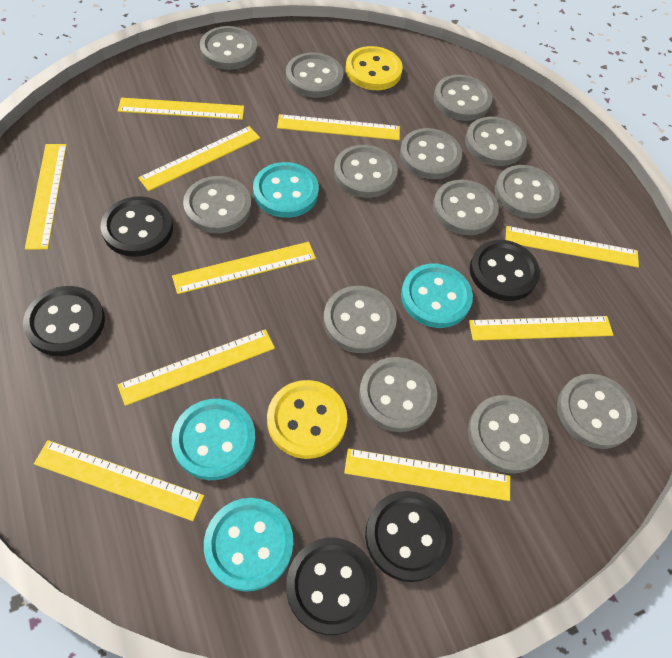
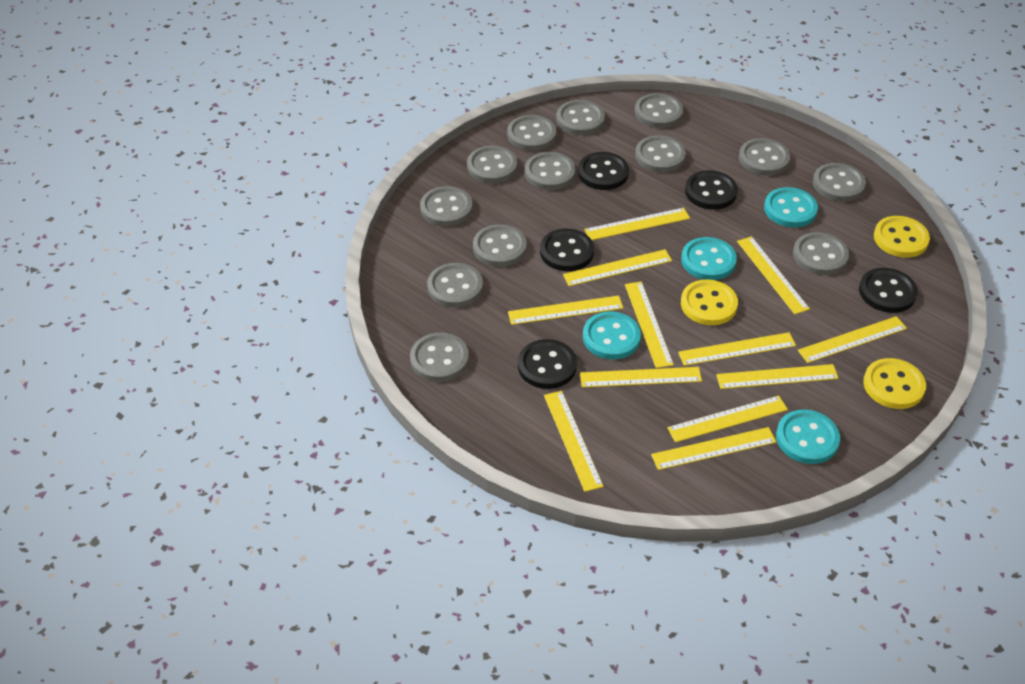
yellow button: [267,380,347,459] [346,46,403,90] = 2 -> [681,279,738,325] [863,358,926,409] [874,216,930,258] = 3
yellow ruler: [25,144,67,250] [34,440,204,521] [117,329,275,406] [118,98,244,120] [138,126,260,191] [172,242,316,294] [277,114,400,140] [344,449,510,501] [469,316,613,341] [505,226,639,268] = 10 -> [508,295,623,325] [544,391,604,492] [563,249,672,286] [580,367,702,387] [584,208,690,240] [625,282,674,368] [651,427,776,470] [667,396,788,442] [678,332,796,366] [716,364,839,389] [737,236,810,314] [798,316,907,363] = 12

